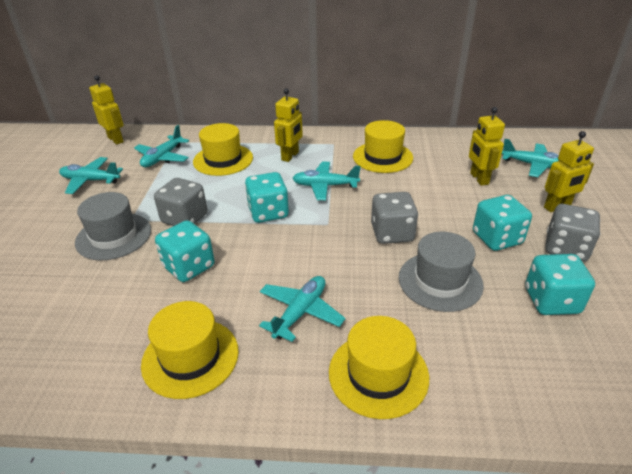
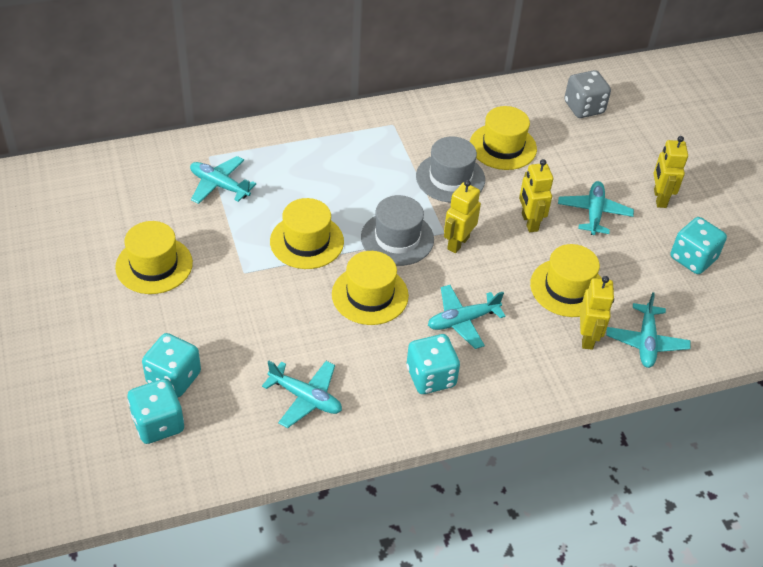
grey dice: [154,178,207,226] [371,192,418,244] [545,204,601,262] = 3 -> [564,70,611,118] = 1
yellow hat: [141,301,239,399] [193,123,253,176] [329,316,429,419] [353,120,413,173] = 4 -> [115,221,193,294] [270,198,344,269] [332,251,409,325] [470,106,537,170] [530,244,602,317] = 5

